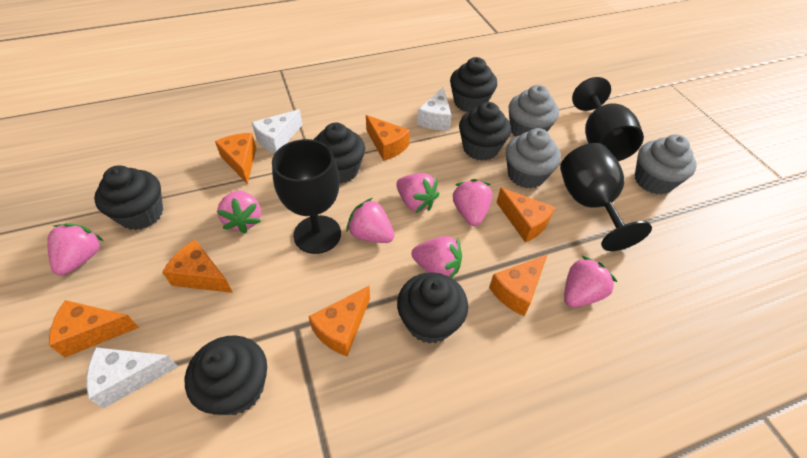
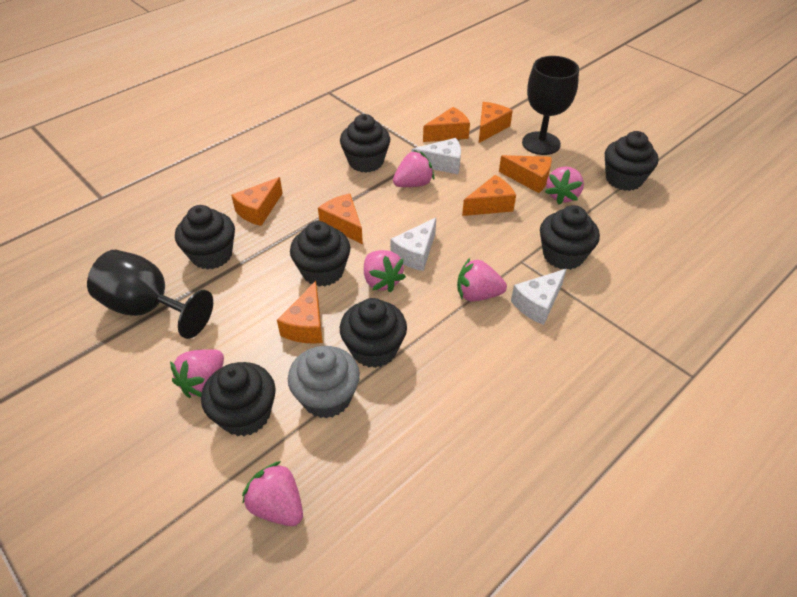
black cupcake: [94,166,163,230] [185,335,267,415] [313,123,365,184] [397,273,468,344] [450,57,497,112] [459,102,511,161] = 6 -> [175,205,235,270] [201,362,276,436] [290,221,350,287] [340,114,390,173] [340,298,407,368] [540,205,600,270] [605,131,658,191] = 7
black goblet: [272,139,341,254] [560,143,652,251] [572,77,644,161] = 3 -> [87,250,213,339] [522,56,579,155] = 2
grey cupcake: [506,128,561,188] [509,85,559,137] [635,134,697,195] = 3 -> [288,346,360,419] = 1
pink strawberry: [47,223,103,276] [217,191,261,233] [346,198,394,243] [396,173,439,213] [412,236,462,278] [453,179,492,226] [564,256,617,307] = 7 -> [170,349,224,398] [242,461,303,526] [364,250,406,292] [393,150,434,187] [457,258,507,301] [545,166,584,205] = 6

